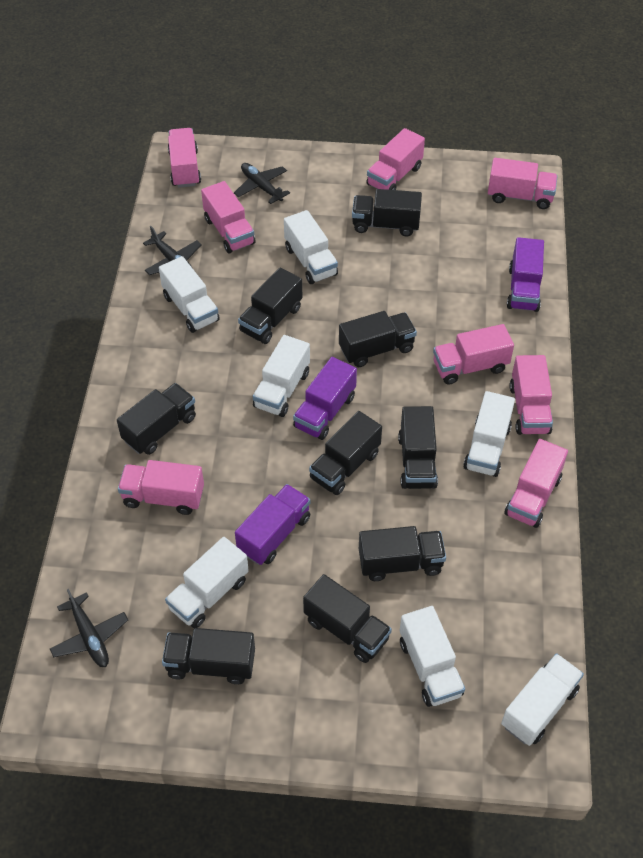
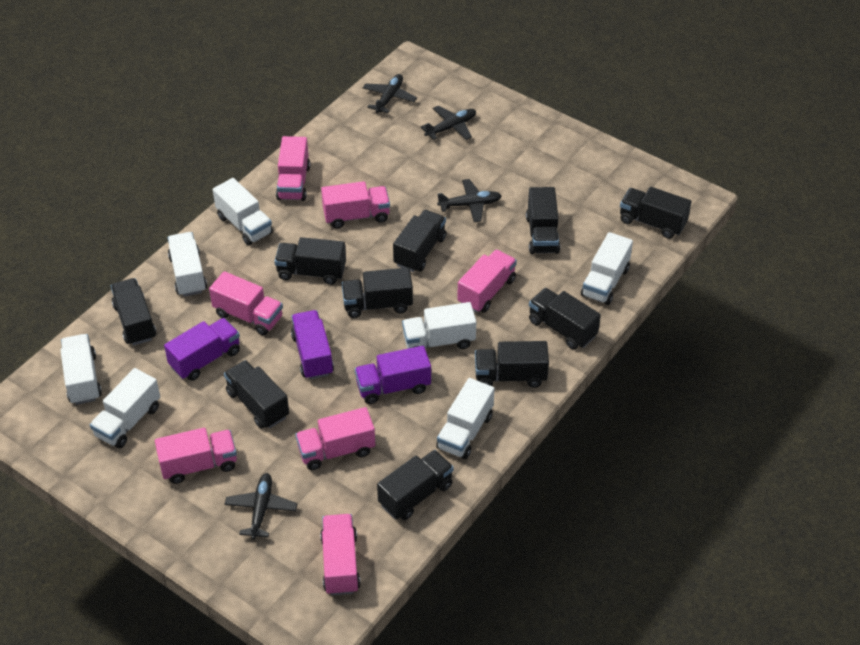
black plane: [50,589,128,667] [143,226,202,275] [234,163,290,204] = 3 -> [224,473,297,540] [363,74,417,113] [421,106,476,140] [437,179,502,222] = 4
black truck: [117,383,196,455] [162,628,255,684] [238,267,302,344] [303,574,392,663] [309,411,382,495] [339,311,417,367] [352,189,422,237] [359,526,446,581] [398,406,438,489] = 9 -> [111,278,156,345] [224,360,289,429] [275,237,346,285] [342,267,413,318] [377,450,454,520] [393,210,446,272] [475,341,549,388] [526,187,560,254] [529,288,601,349] [620,187,692,239] = 10
pink truck: [118,460,204,515] [168,128,201,188] [201,181,255,253] [367,128,425,190] [433,324,514,385] [488,158,558,209] [504,439,568,528] [509,355,553,435] = 8 -> [155,428,237,484] [209,271,283,335] [276,136,310,201] [295,407,375,470] [320,514,361,595] [321,181,390,229] [457,250,517,313] = 7

